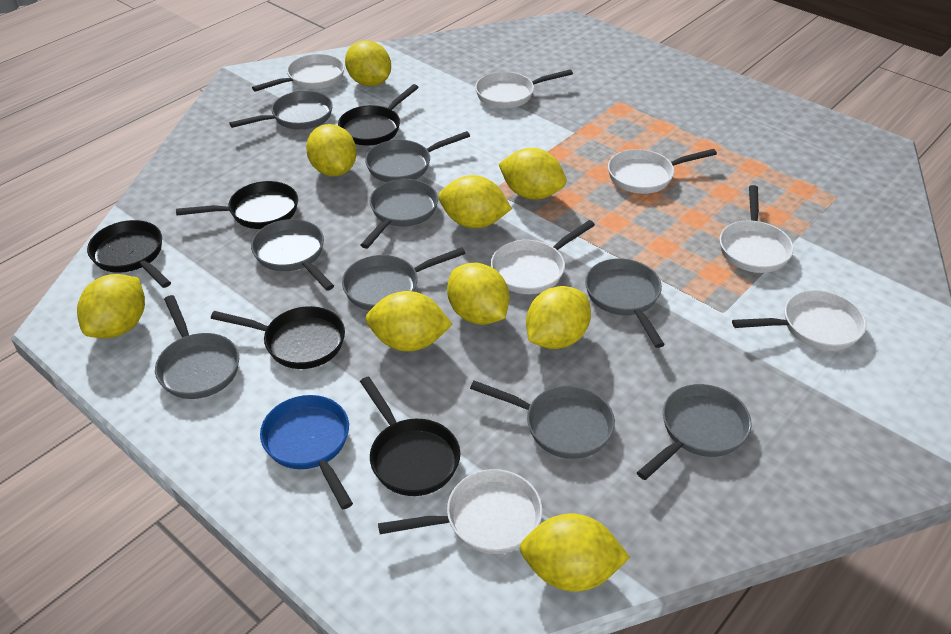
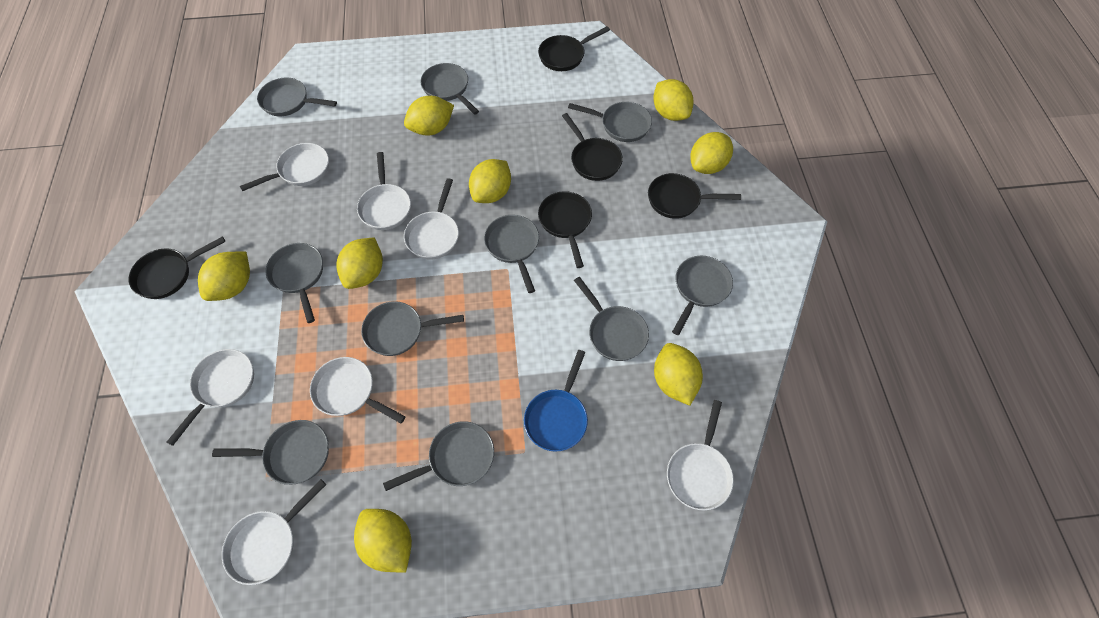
grey pan: [155,295,239,399] [229,91,333,129] [251,219,334,291] [342,247,466,311] [361,179,438,249] [365,131,470,182] [470,380,615,459] [585,258,665,348] [637,384,752,480] = 9 -> [212,420,329,485] [257,78,337,116] [265,243,323,323] [361,301,464,356] [383,421,494,491] [421,63,479,115] [484,215,539,293] [568,102,652,142] [574,277,649,361] [672,256,733,335] = 10
yellow lemon: [77,274,145,338] [306,124,357,176] [345,40,391,86] [366,291,453,351] [439,175,512,228] [447,263,509,325] [499,148,567,200] [520,514,630,592] [526,286,591,349] = 9 -> [198,252,250,301] [336,237,383,289] [354,509,412,573] [404,96,454,136] [469,159,511,203] [653,79,693,121] [654,343,703,406] [690,132,733,174] = 8

